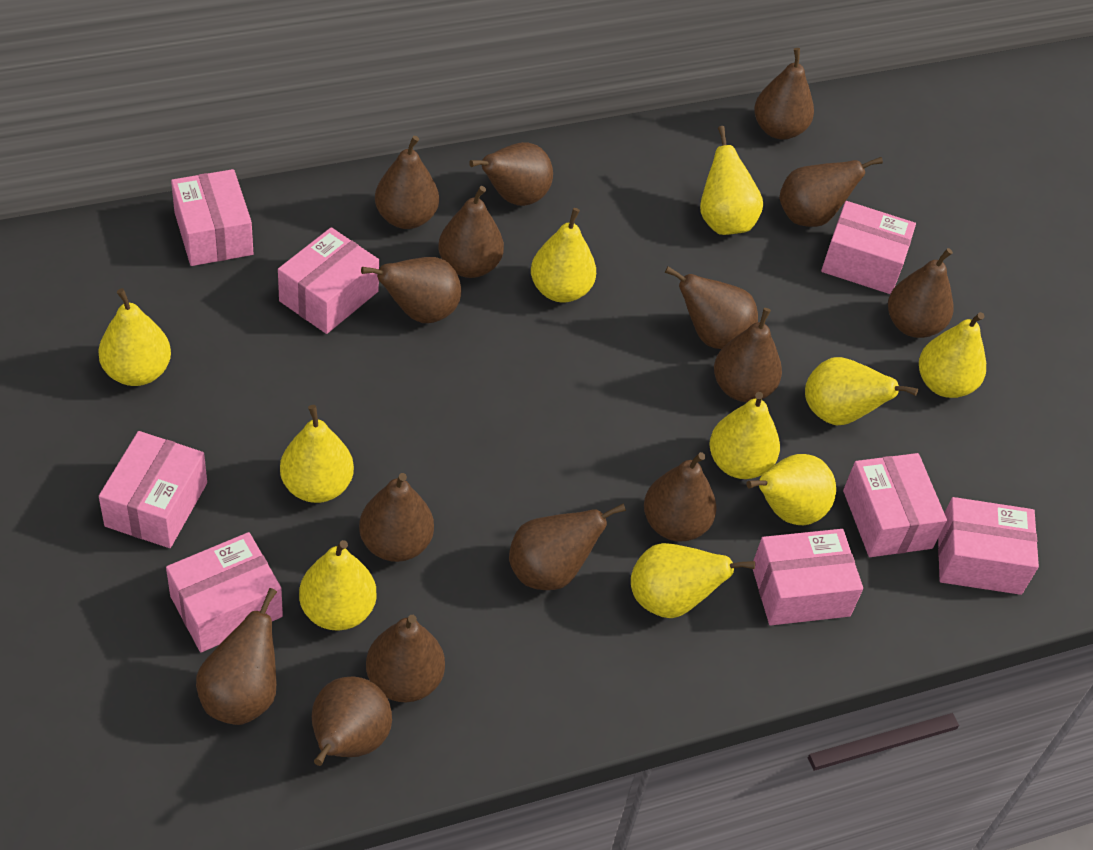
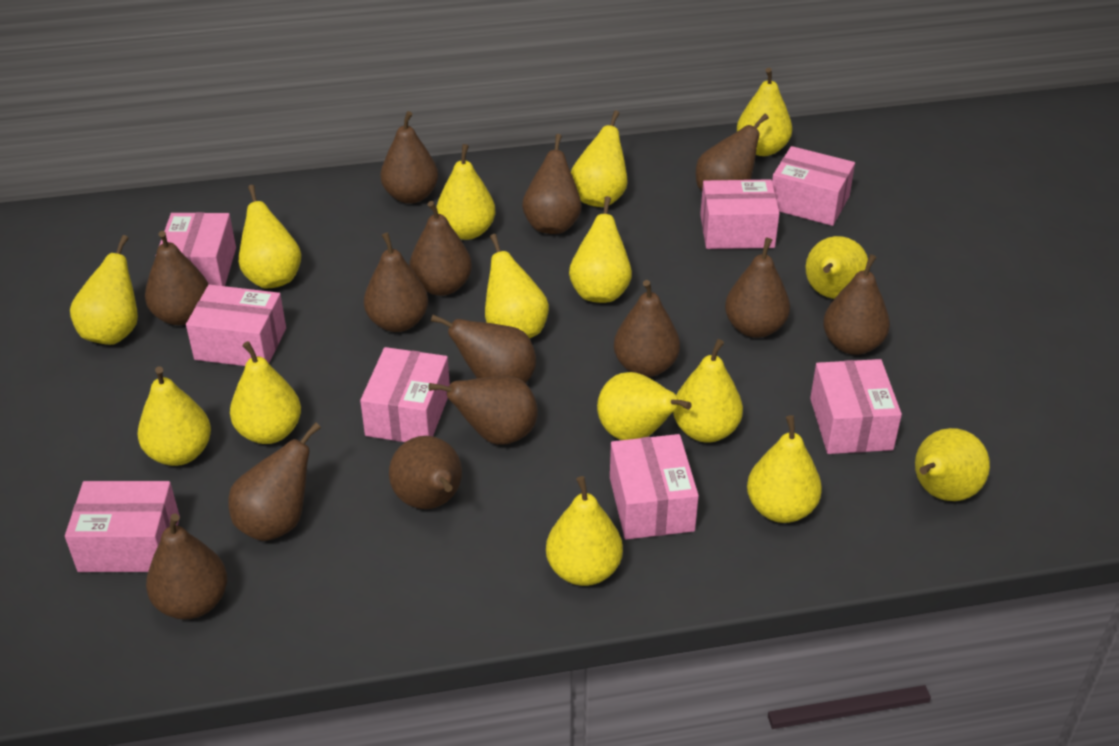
brown pear: [196,588,277,725] [312,676,392,766] [359,473,434,562] [361,257,461,323] [366,615,445,702] [375,136,439,229] [438,186,504,278] [469,142,553,206] [509,504,626,590] [644,452,717,542] [665,267,758,349] [714,308,782,402] [754,48,814,140] [779,157,883,227] [888,248,954,338] = 15 -> [145,231,209,325] [146,514,227,620] [228,422,321,541] [364,232,428,332] [380,111,438,204] [389,436,462,509] [409,201,472,296] [428,376,538,445] [431,315,536,383] [522,134,581,234] [614,280,680,377] [696,114,769,191] [725,238,790,338] [823,254,890,355] = 14
yellow pear: [98,288,171,386] [280,405,354,503] [299,540,377,631] [531,208,596,302] [631,543,755,618] [700,126,763,235] [709,392,780,479] [746,454,836,525] [805,357,918,425] [919,312,986,398] = 10 -> [70,235,138,345] [137,367,211,466] [230,341,301,444] [239,185,301,288] [436,144,496,240] [485,234,549,338] [546,476,623,586] [569,196,632,303] [571,110,628,207] [597,372,692,440] [673,339,743,443] [737,68,792,156] [747,415,822,523] [806,236,868,299] [915,428,990,501] = 15

